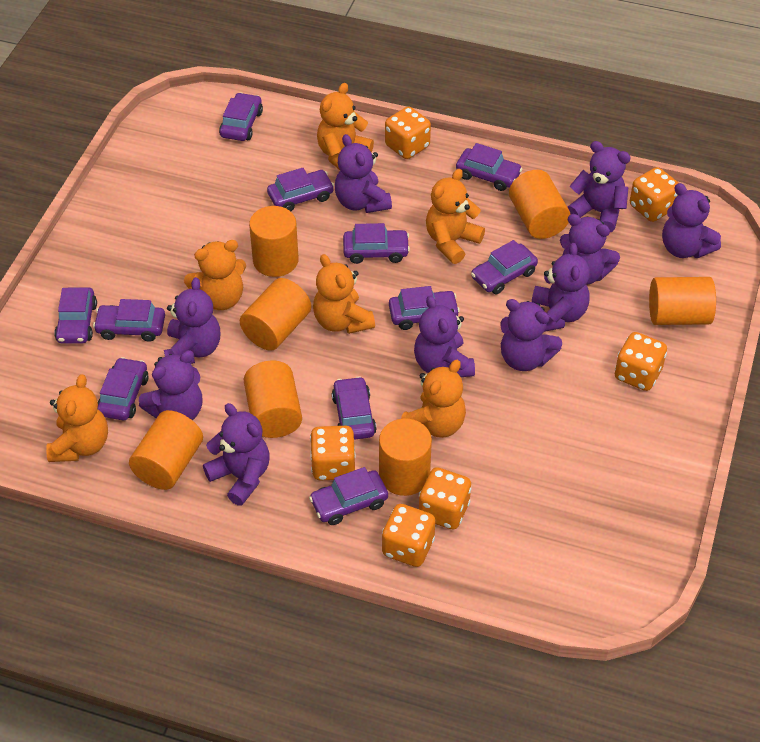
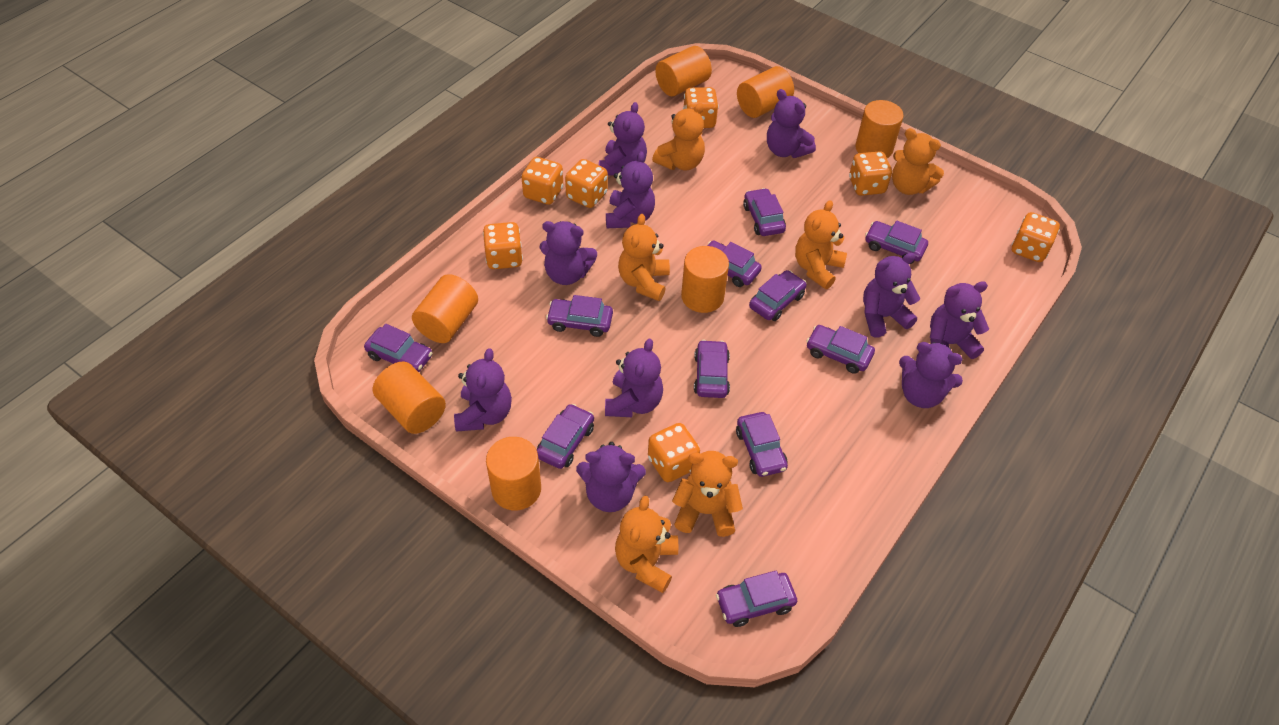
orange dice: [310,426,356,481] [382,504,435,567] [385,107,431,159] [419,467,472,529] [615,332,667,391] [630,167,679,222] = 6 -> [483,222,523,269] [522,157,563,205] [565,159,608,208] [648,423,700,482] [683,87,718,128] [849,151,892,196] [1012,212,1060,262] = 7

